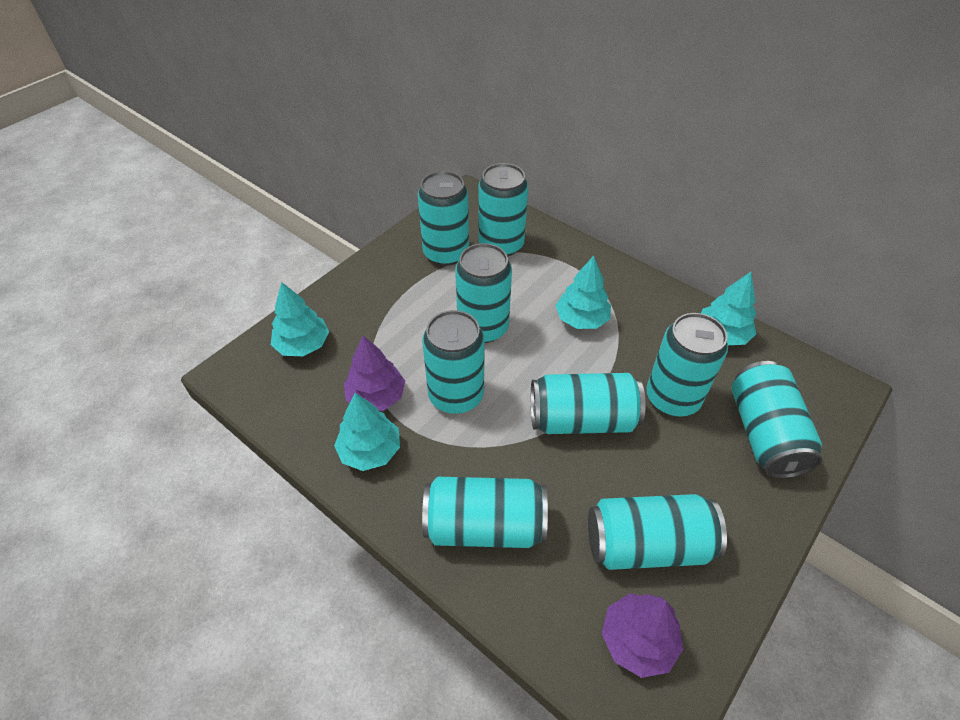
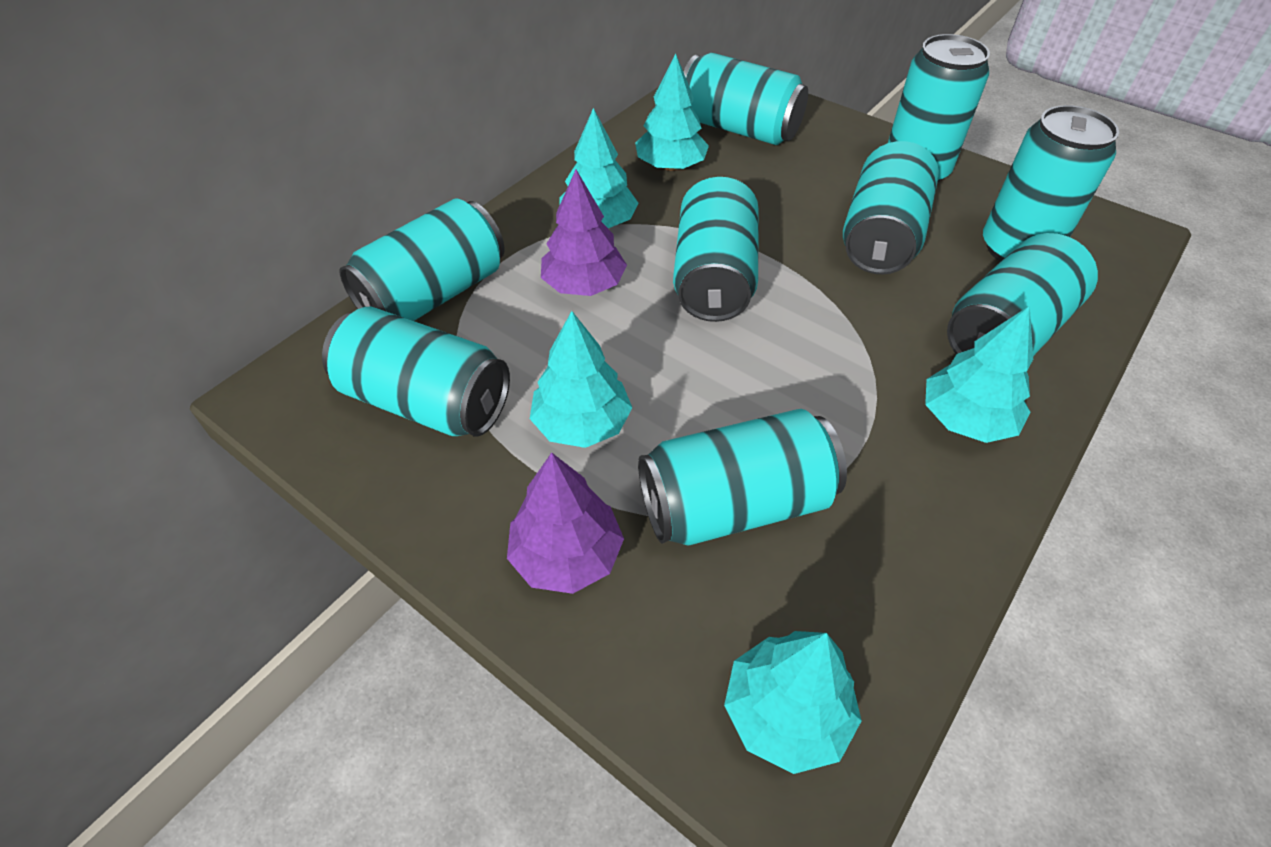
turquoise tree: [271,282,329,356] [334,393,400,471] [555,256,611,329] [701,272,756,345] = 4 -> [530,311,632,448] [559,108,638,228] [635,54,709,171] [724,631,862,774] [925,306,1033,443] = 5

